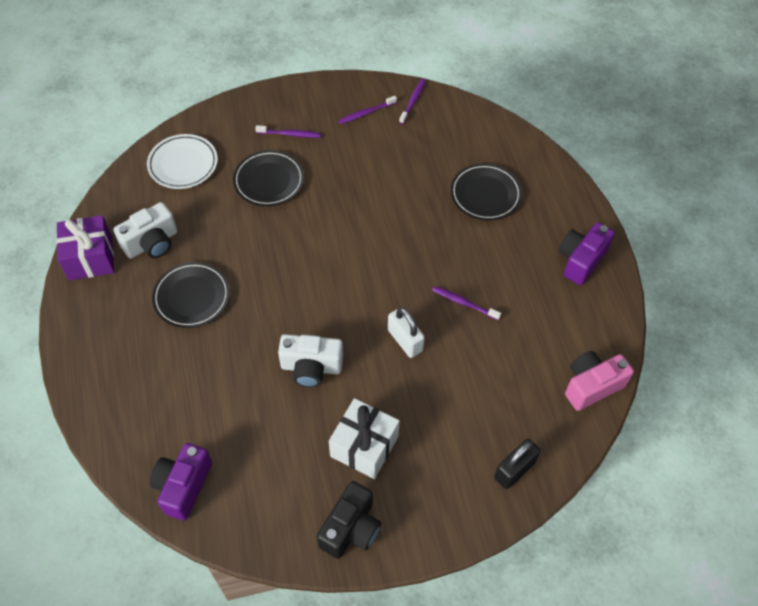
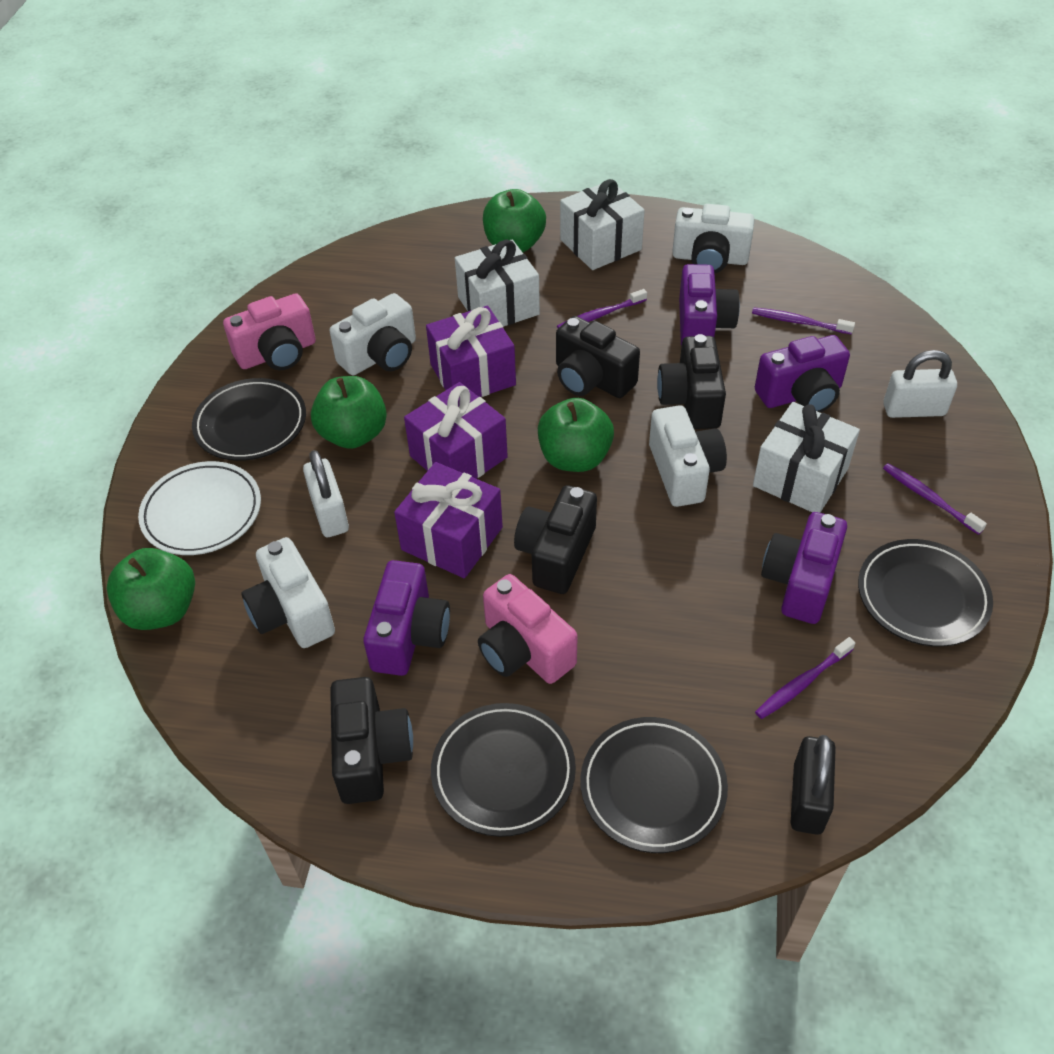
black camera: [317,481,381,559] = 1 -> [330,677,413,804] [514,485,597,594] [556,316,640,398] [657,334,726,429] = 4
black plate: [152,262,230,328] [233,150,304,206] [451,163,522,221] = 3 -> [192,378,306,461] [431,703,576,837] [580,717,728,853] [858,539,993,647] = 4
green apple: none = 0 -> [107,548,195,630] [311,376,387,449] [483,189,546,252] [538,398,614,472] = 4
pink camera: [565,351,634,411] = 1 -> [223,293,316,370] [478,574,578,684] = 2
purple camera: [149,443,212,520] [558,222,615,285] = 2 -> [363,560,450,676] [679,264,740,347] [755,335,850,412] [761,512,847,624] = 4
purple gift: [56,215,114,280] = 1 -> [394,462,503,578] [404,382,508,479] [426,306,516,397] = 3
white camera: [113,202,177,259] [278,334,343,387] = 2 -> [241,537,335,648] [330,293,416,375] [649,405,727,507] [672,204,755,273] = 4
white gift: [329,398,400,479] = 1 -> [455,239,540,327] [560,179,645,270] [753,402,860,513] = 3
white padlock: [388,307,425,358] = 1 -> [303,450,349,537] [883,350,957,418] = 2

